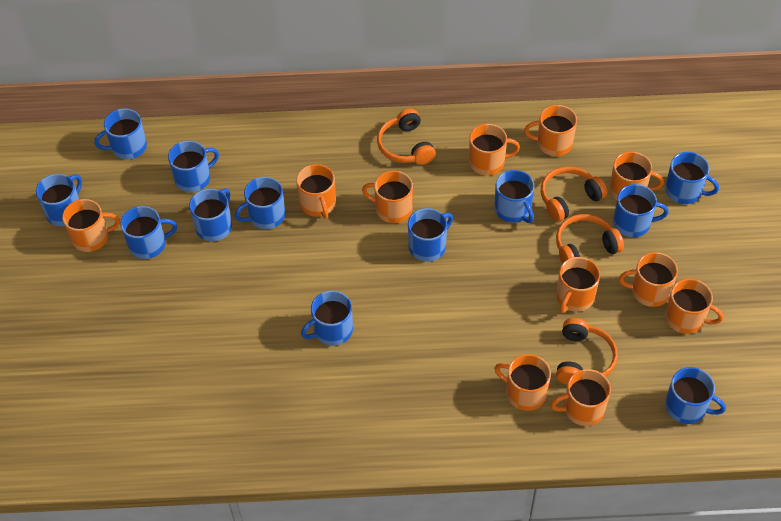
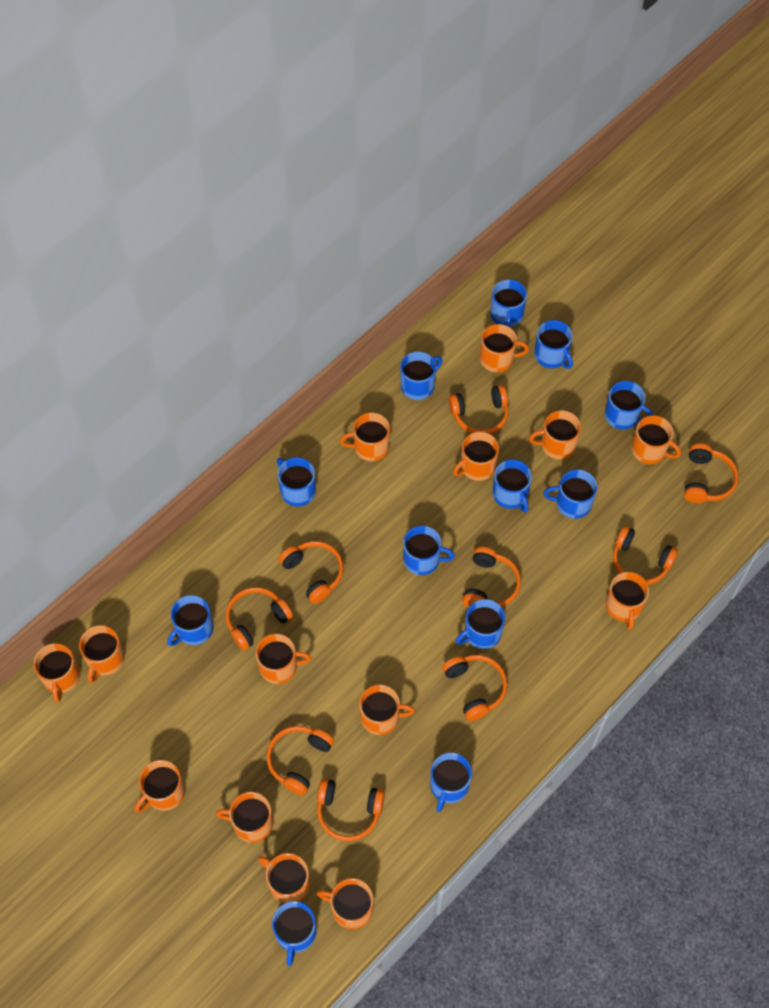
orange headphones: [377,108,436,165] [541,166,607,222] [556,214,624,264] [556,318,618,385] = 4 -> [225,587,293,650] [266,726,334,795] [279,541,344,604] [317,779,385,841] [442,655,507,721] [449,385,509,434] [462,547,521,607] [613,526,678,585] [684,443,739,503] = 9
orange mug: [62,199,120,252] [296,164,336,219] [362,171,413,223] [469,124,520,175] [494,354,551,411] [524,105,577,156] [550,369,611,426] [556,257,600,313] [609,152,664,200] [619,252,678,307] [665,279,723,334] = 11 -> [33,643,80,703] [79,625,125,683] [135,760,185,812] [216,792,273,843] [256,634,311,684] [258,853,310,904] [317,878,373,929] [340,413,390,461] [359,685,415,735] [453,432,499,481] [480,324,529,372] [529,410,581,459] [605,572,649,630] [631,415,681,464] = 14

